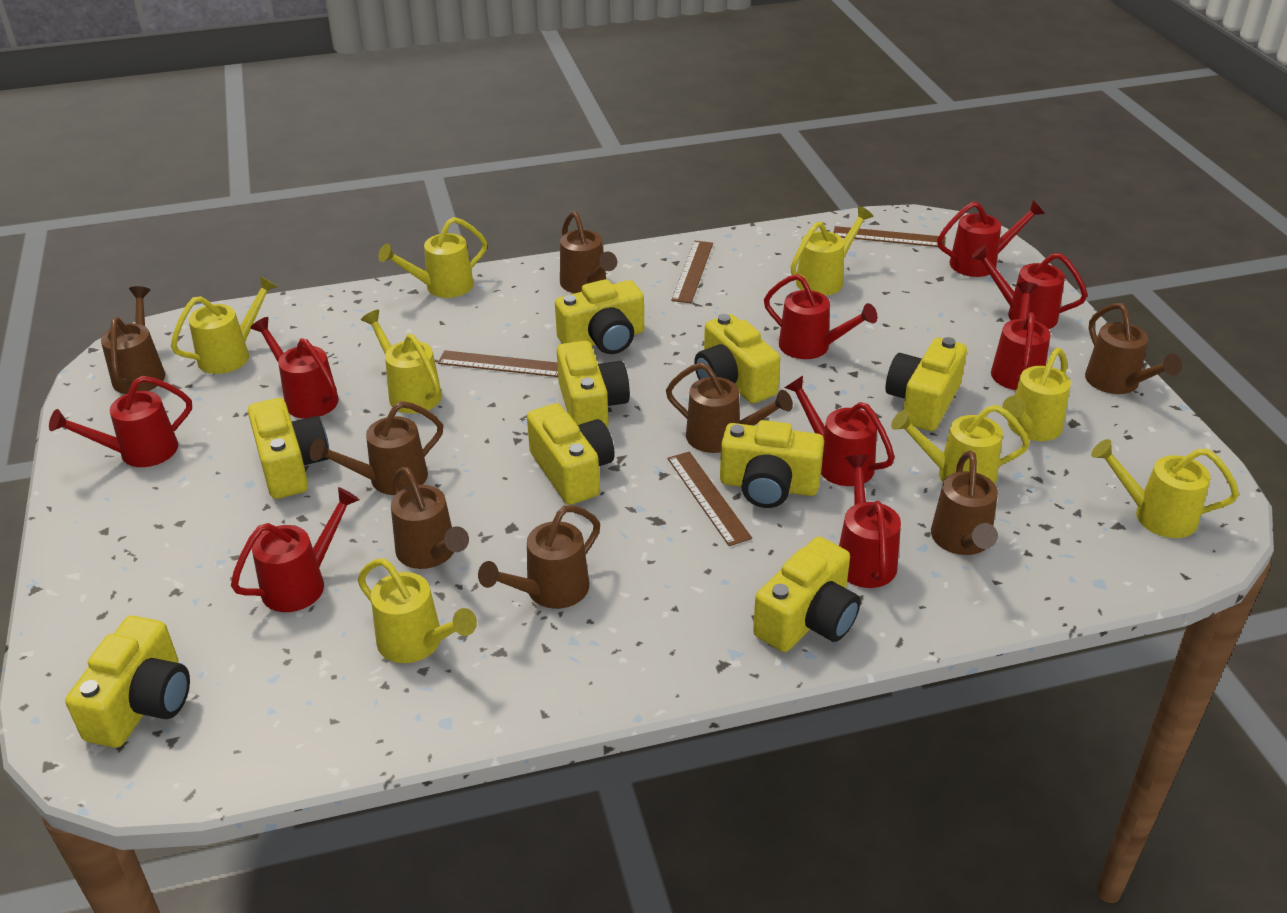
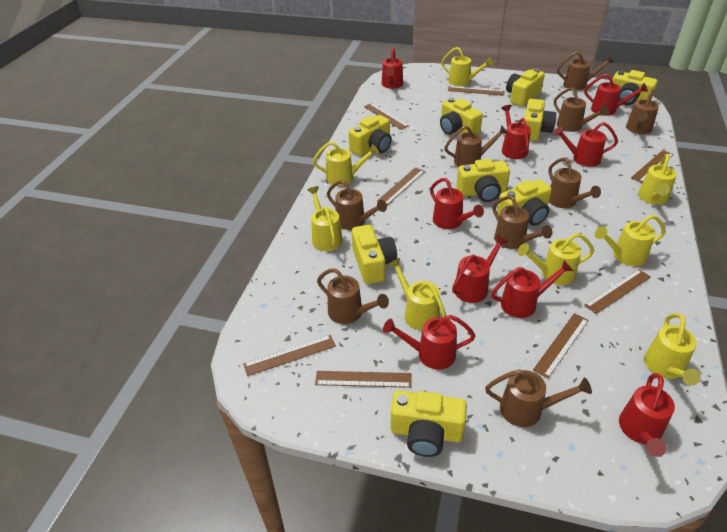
brown ruler: [438,350,558,377] [668,452,752,546] [671,241,713,303] [834,226,946,247] = 4 -> [243,335,336,376] [315,371,412,388] [364,103,409,130] [377,167,425,205] [448,86,505,96] [533,313,589,378] [584,269,651,314] [631,150,674,183] = 8
brown watering can: [101,286,165,394] [310,401,443,495] [391,467,469,569] [478,505,600,609] [560,211,617,293] [666,362,793,453] [931,450,998,555] [1085,303,1182,394] = 8 -> [317,268,389,324] [327,180,387,230] [445,125,508,167] [485,369,592,427] [492,196,552,249] [548,157,601,208] [554,87,609,132] [557,51,614,90] [626,89,659,134] = 9

